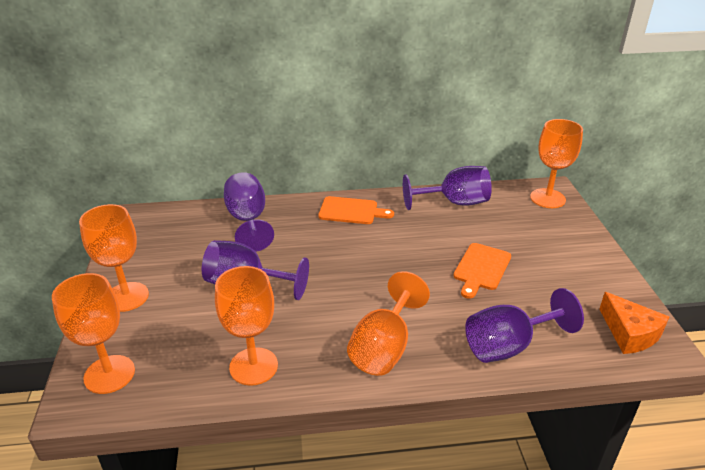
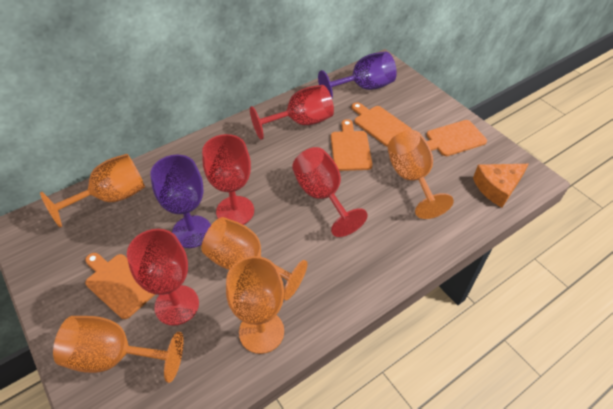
orange cutting board: [318,196,394,224] [453,243,511,299] = 2 -> [85,253,155,319] [331,119,372,171] [352,102,412,147] [426,120,487,156] = 4
purple goblet: [202,240,309,300] [224,172,274,252] [403,166,492,210] [465,288,584,363] = 4 -> [150,155,211,248] [318,52,397,98] = 2
red goblet: none = 0 -> [127,229,199,326] [202,134,254,225] [250,85,334,140] [292,147,368,237] = 4

